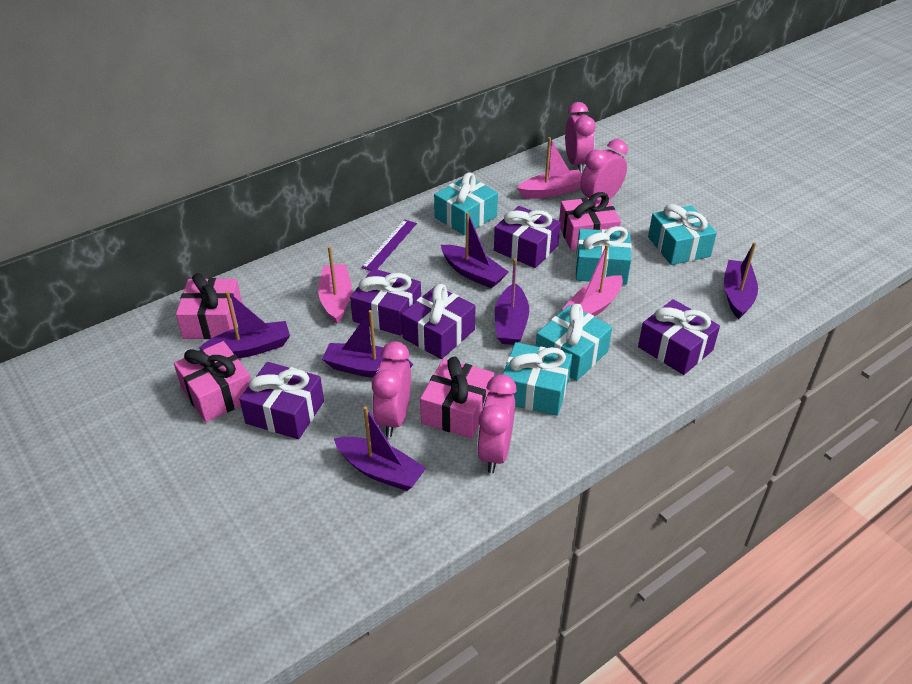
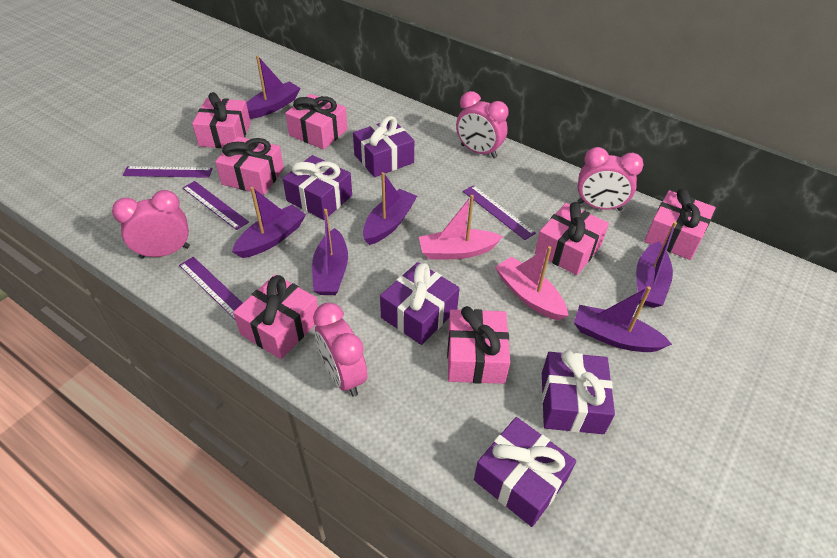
pink boat: [318,246,352,324] [517,137,582,199] [562,244,623,317] = 3 -> [419,195,503,260] [495,246,568,320] = 2
pink gift: [174,341,251,422] [176,273,242,339] [420,356,494,439] [559,192,621,250] = 4 -> [192,92,251,148] [215,136,284,195] [233,274,318,359] [285,94,348,150] [447,306,510,384] [535,202,609,275] [644,189,715,260] = 7
purple ruler: [361,219,417,271] = 1 -> [123,166,213,178] [179,257,242,319] [183,181,249,230] [463,185,536,240] = 4
turquoise gift: [434,172,498,235] [503,342,572,416] [536,304,612,381] [575,226,632,284] [648,204,717,265] = 5 -> none = 0

